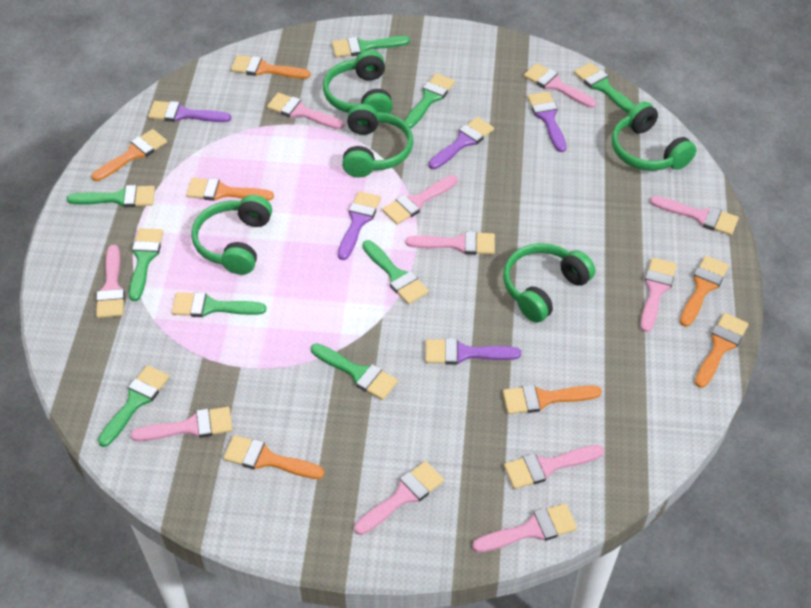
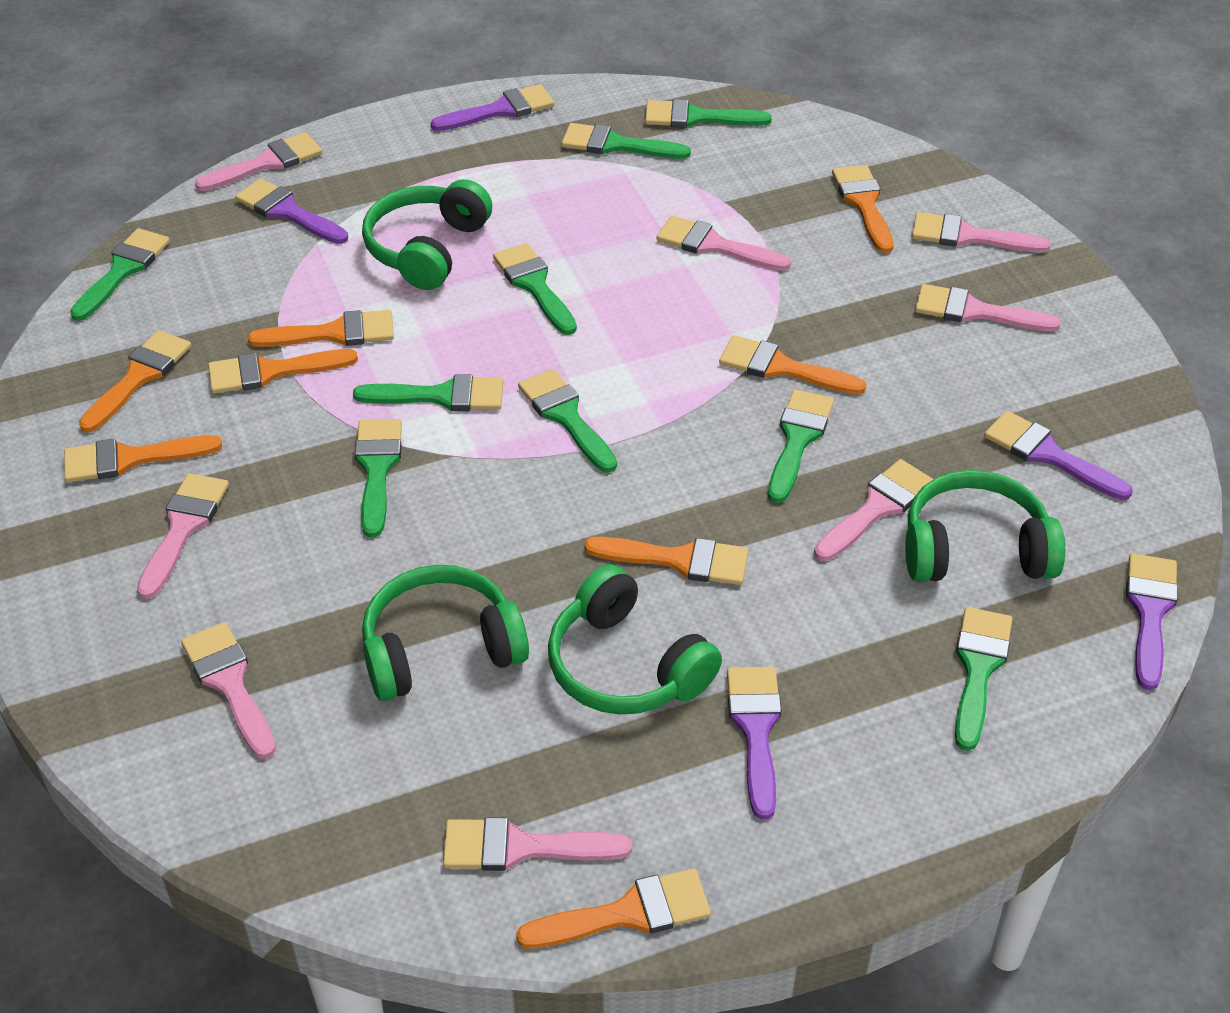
green headphones: [191,195,272,275] [323,50,393,114] [342,104,413,177] [503,243,595,323] [612,102,697,171] = 5 -> [362,179,492,290] [362,565,529,701] [548,564,722,715] [905,470,1065,582] = 4
orange brush: [91,129,167,181] [186,178,274,201] [223,435,324,479] [231,55,310,79] [503,385,602,414] [680,256,729,327] [695,313,749,388] = 7 -> [64,435,222,482] [79,330,191,433] [208,349,358,394] [248,310,394,347] [516,868,711,948] [584,536,748,585] [719,335,866,395] [832,165,894,253] = 8
pink brush: [96,245,125,318] [131,407,233,441] [267,93,344,130] [354,461,444,535] [382,175,458,225] [406,231,495,255] [472,503,577,552] [504,445,604,489] [524,63,597,108] [640,258,677,332] [650,196,739,235] = 11 -> [137,473,229,599] [181,622,276,759] [195,132,322,191] [443,817,632,871] [656,215,791,271] [814,459,933,561] [912,212,1051,253] [915,284,1061,331] = 8

